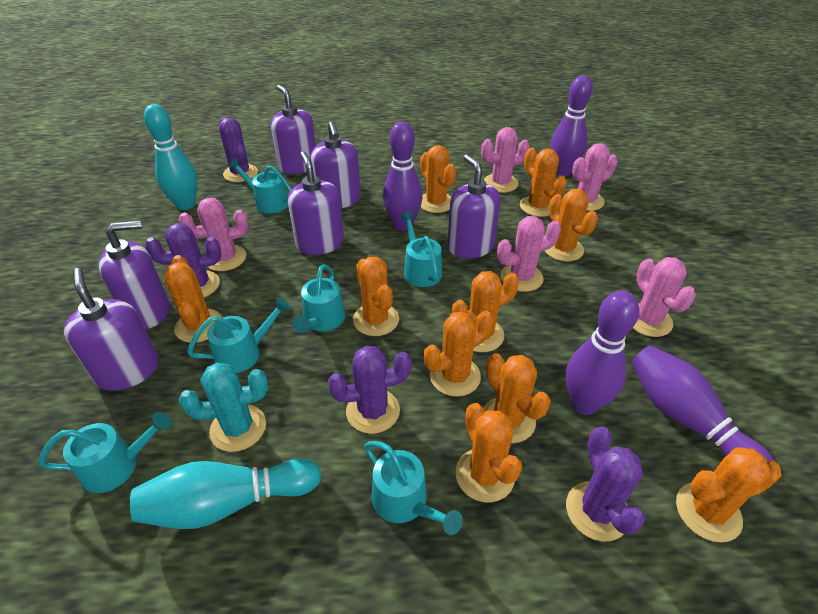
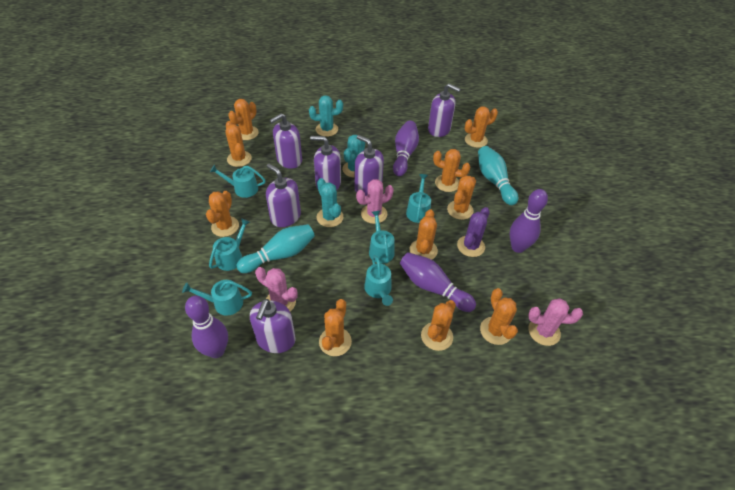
pink cactus: [179,198,249,271] [481,127,529,193] [497,216,561,292] [572,143,618,211] [632,257,696,337] = 5 -> [255,267,298,312] [356,179,394,224] [528,298,583,346] = 3
purple cactus: [145,223,221,297] [219,118,258,182] [328,346,412,434] [566,427,645,541] = 4 -> [457,207,490,257] = 1
turquoise cactus: [179,363,268,452] = 1 -> [309,95,343,137] [317,178,343,227] [342,135,365,178] = 3

